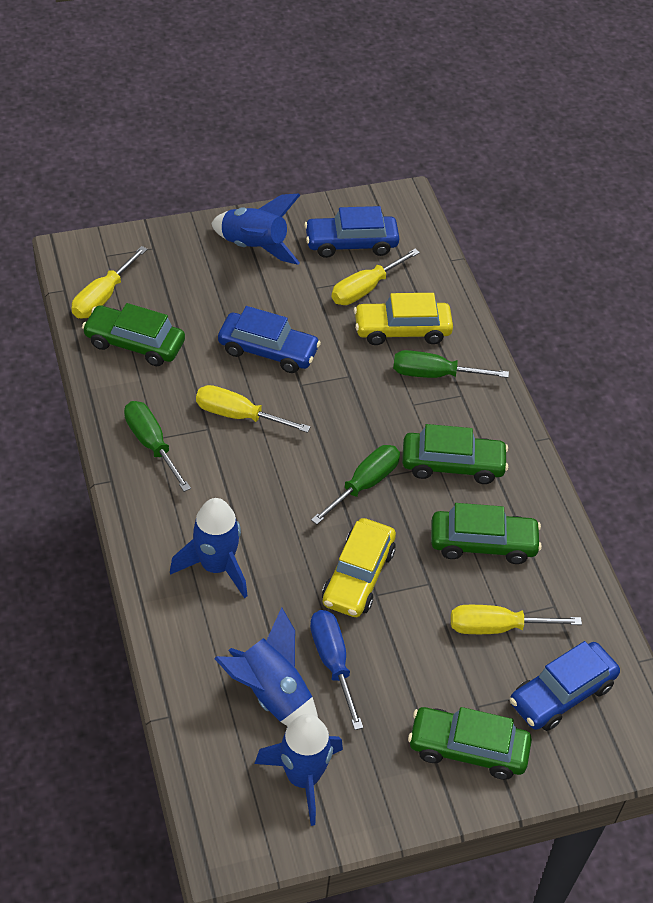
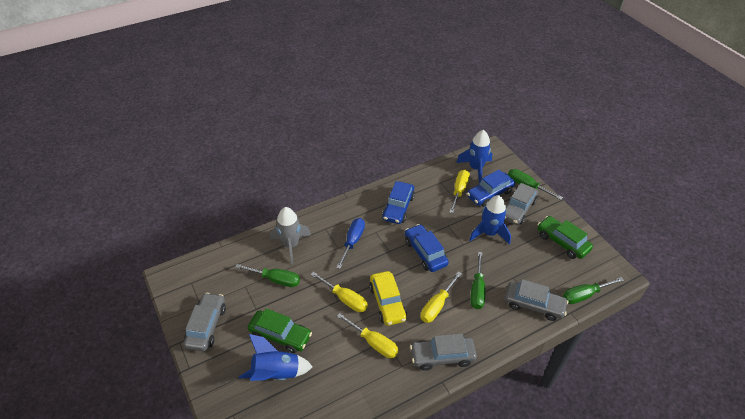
blue rocket: [170,498,248,598] [211,193,300,265] [214,607,318,726] [254,714,343,826] = 4 -> [239,334,313,381] [456,130,492,183] [469,195,511,245] = 3
green car: [82,303,185,366] [402,424,508,484] [408,707,532,780] [431,503,542,564] = 4 -> [248,308,312,353] [538,216,593,259] = 2
green screwdriver: [124,401,191,492] [311,445,400,525] [393,350,509,378] = 3 -> [235,264,300,287] [470,252,485,309] [508,169,563,200] [563,277,624,304] = 4
grey car: none = 0 -> [184,293,226,351] [410,334,477,371] [505,183,538,225] [505,279,568,321] = 4
grey rocket: none = 0 -> [270,207,311,264] = 1
yellow car: [322,518,396,617] [354,293,453,345] = 2 -> [369,271,407,326] = 1

